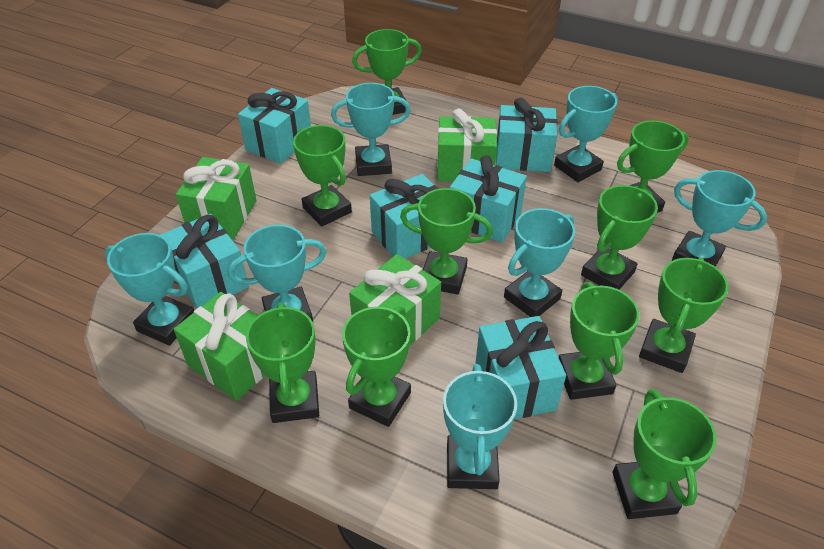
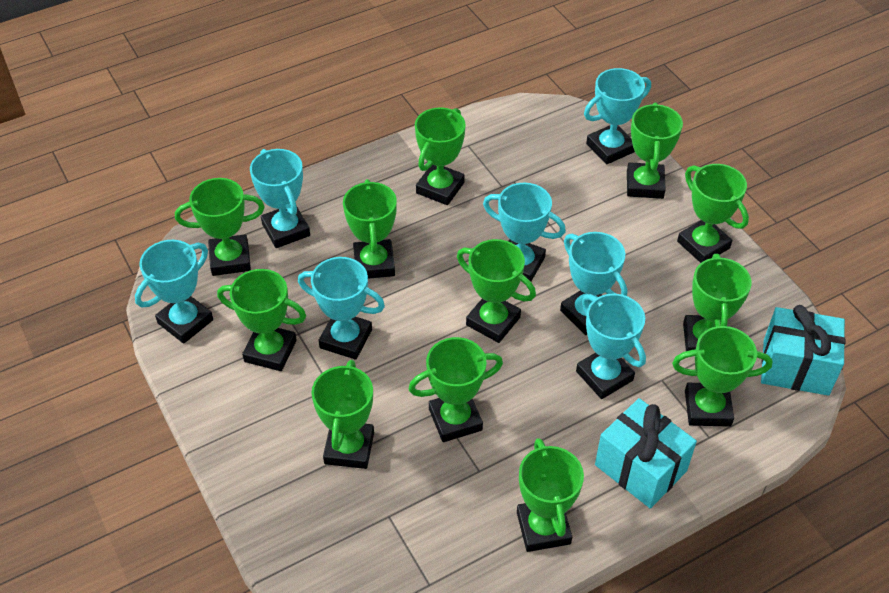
green gift: [174,292,265,401] [176,157,257,239] [349,254,441,346] [437,109,497,182] = 4 -> none = 0
green trophy: [246,303,319,423] [293,125,352,227] [342,306,411,427] [352,29,422,115] [400,188,493,295] [558,282,640,400] [581,185,658,290] [612,389,717,519] [617,120,689,213] [639,258,729,373] = 10 -> [175,178,265,276] [217,269,306,371] [311,360,374,469] [343,179,397,279] [409,337,503,442] [415,107,466,205] [457,239,536,343] [517,438,584,552] [627,103,683,199] [672,326,772,427] [677,164,749,263] [683,254,752,351] = 12
turquoise gift: [161,214,249,309] [238,88,311,164] [370,174,439,259] [450,155,527,242] [476,316,566,419] [496,98,557,172] = 6 -> [595,398,697,509] [761,305,845,396] = 2

